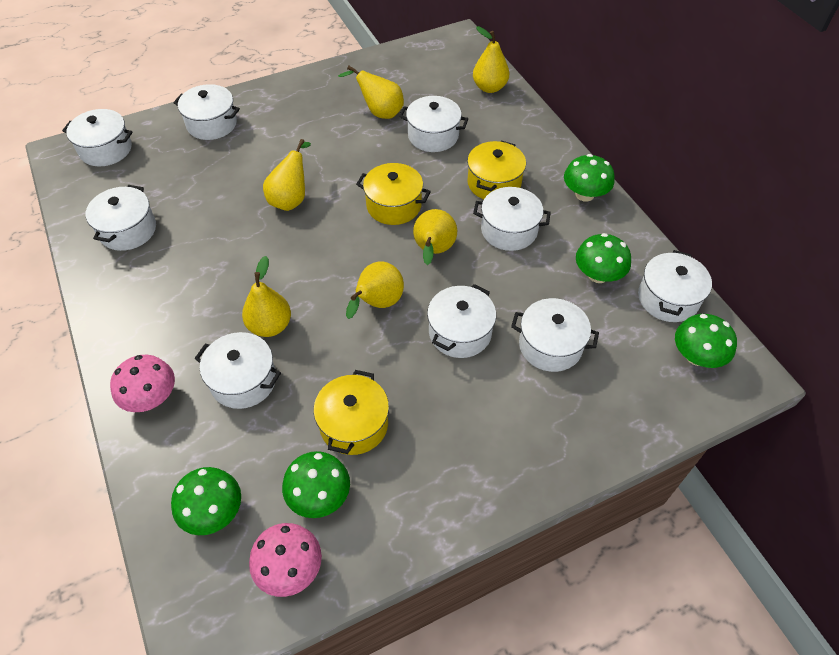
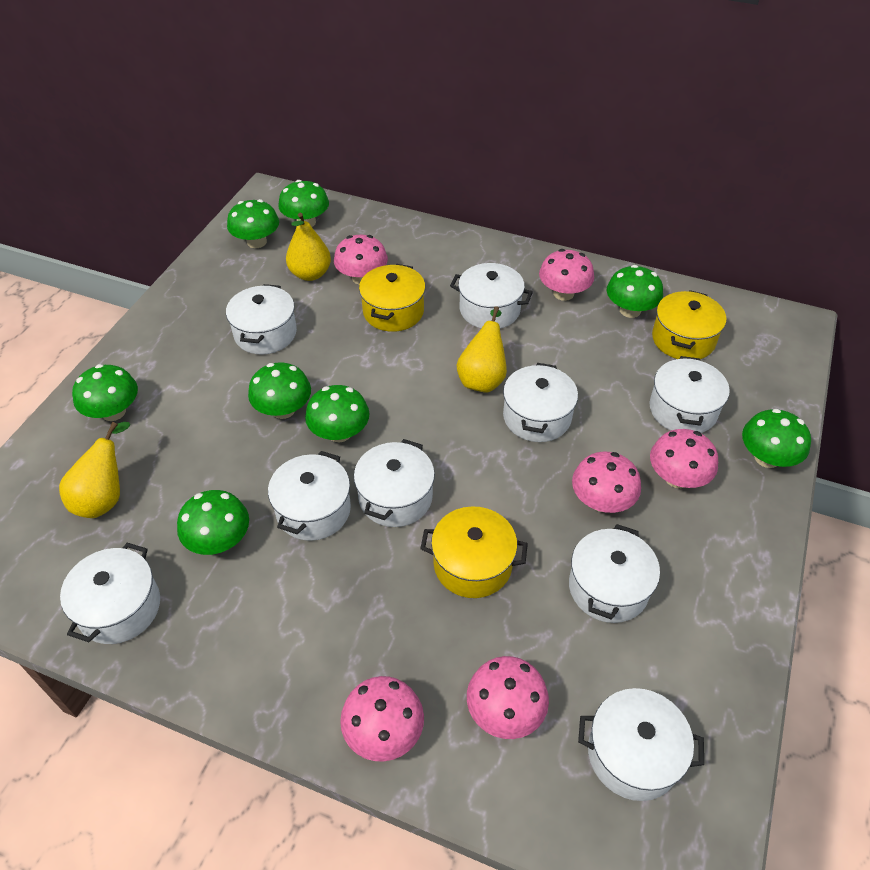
green mushroom: [171,467,241,535] [282,451,350,518] [564,154,614,202] [576,233,631,283] [675,314,737,368] = 5 -> [72,364,138,421] [177,490,249,555] [227,199,279,248] [248,362,311,419] [278,180,329,227] [305,385,369,442] [607,265,663,318] [742,409,811,468] = 8
pink mushroom: [110,355,175,412] [249,523,322,597] = 2 -> [334,235,388,285] [340,676,424,762] [467,656,549,739] [539,249,594,301] [572,452,641,513] [650,429,718,488] = 6
yellow pear: [242,256,291,337] [263,139,311,211] [338,66,404,119] [346,261,404,319] [413,209,457,265] [473,26,509,93] = 6 -> [59,422,130,518] [286,213,331,281] [457,306,507,393] = 3

